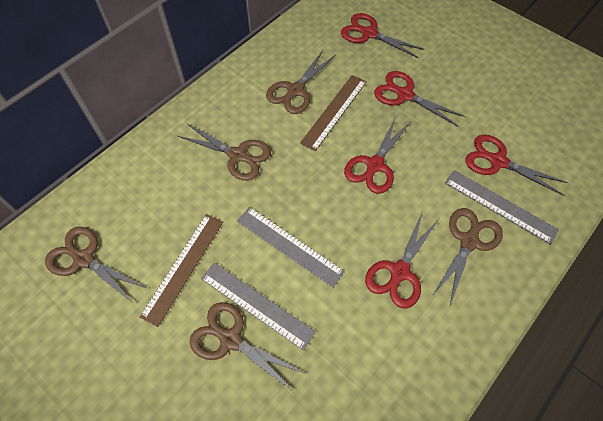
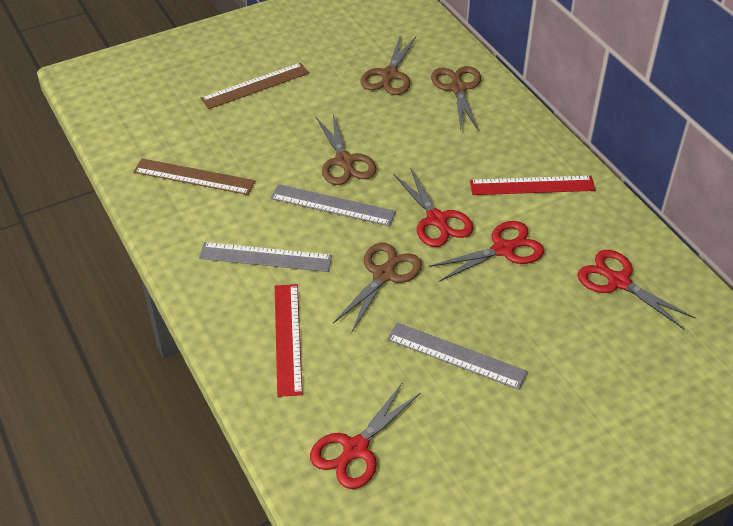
brown scissors: [45,227,148,304] [178,124,271,181] [189,302,304,392] [266,50,335,114] [432,208,503,306] = 5 -> [316,114,376,185] [333,243,422,333] [360,34,416,95] [431,66,481,132] = 4
red ruler: none = 0 -> [275,284,303,397] [470,176,595,195] = 2
red scissors: [341,13,425,58] [344,116,411,194] [365,211,439,309] [374,71,465,126] [465,135,568,195] = 5 -> [310,382,421,489] [393,167,474,247] [429,221,544,282] [577,250,695,329] = 4

